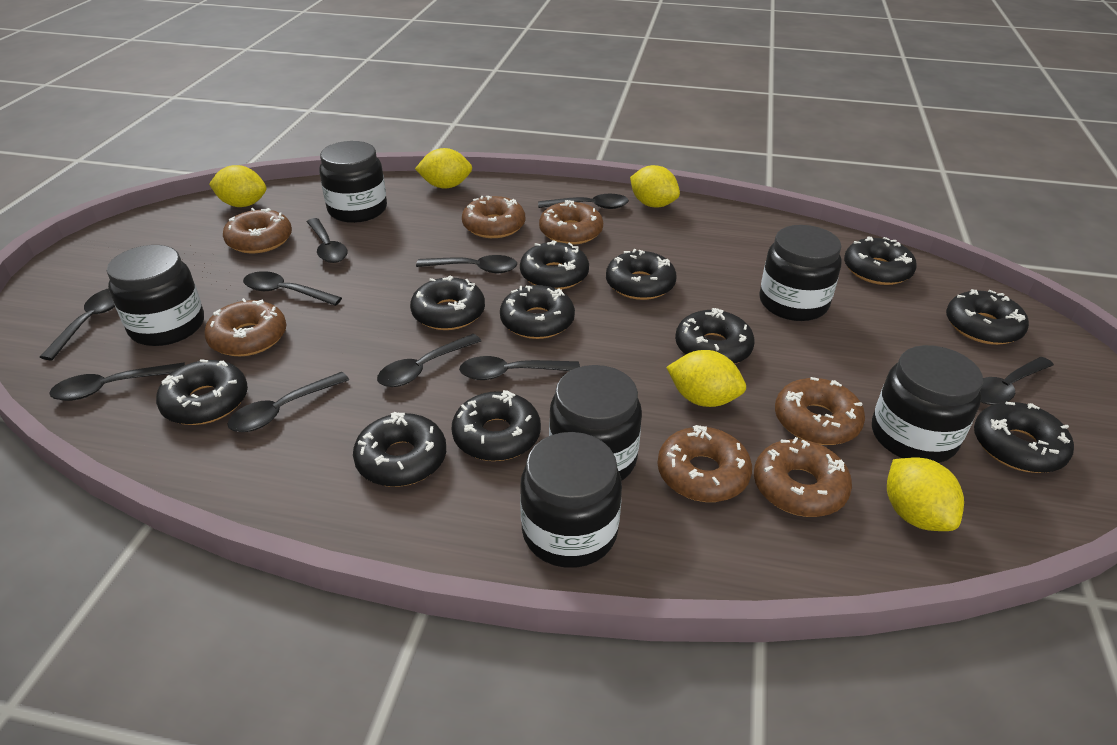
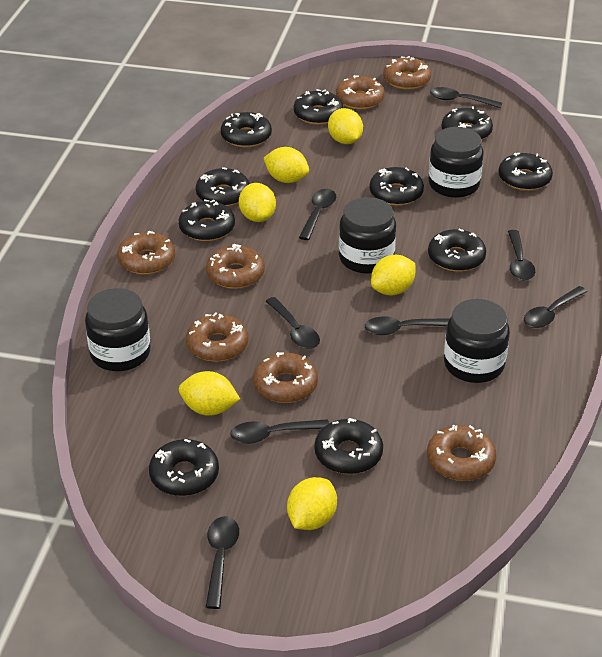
black donut: [156,359,248,425] [353,412,446,487] [410,275,485,330] [452,390,541,461] [500,285,575,339] [520,240,589,289] [606,249,677,300] [675,308,755,364] [844,236,917,285] [946,289,1029,345] [974,402,1074,473] = 11 -> [149,439,219,496] [179,200,235,241] [196,167,250,206] [221,112,272,147] [293,89,343,125] [314,418,383,474] [369,167,424,206] [428,229,486,272] [442,107,493,140] [498,153,553,191] = 10
black jar: [107,245,204,346] [319,141,387,223] [520,432,622,568] [549,365,642,481] [759,225,841,321] [872,345,983,463] = 6 -> [85,288,151,371] [339,197,396,274] [428,127,484,198] [444,299,510,383] = 4
black spoon: [40,288,115,360] [49,362,185,401] [227,372,349,432] [243,271,342,306] [307,218,348,263] [377,334,481,387] [416,255,517,273] [459,356,580,380] [538,194,629,209] [980,357,1054,405] = 10 -> [206,516,239,609] [231,419,329,444] [266,297,320,349] [299,189,336,240] [365,317,449,335] [430,87,502,108] [508,230,535,281] [524,286,587,328] = 8
yellow lemon: [209,165,266,207] [415,148,472,189] [630,165,680,208] [666,350,746,407] [887,457,964,531] = 5 -> [179,371,240,416] [239,183,276,222] [264,147,309,183] [287,477,337,530] [328,108,363,144] [371,255,416,296] = 6

